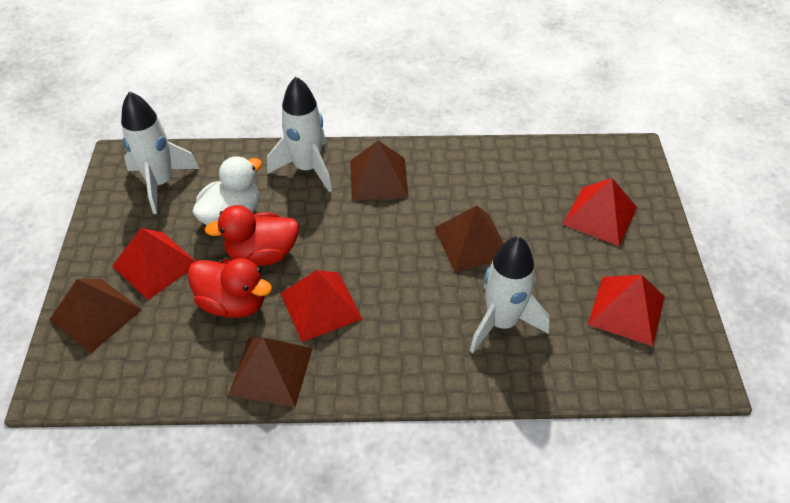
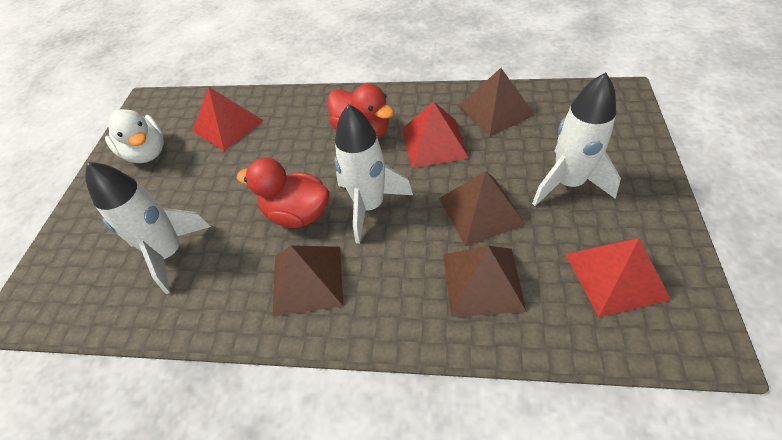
red pyramid: [112,228,196,300] [280,270,362,342] [563,178,637,246] [588,275,665,346] = 4 -> [192,87,264,151] [402,101,469,168] [565,238,671,317] = 3

